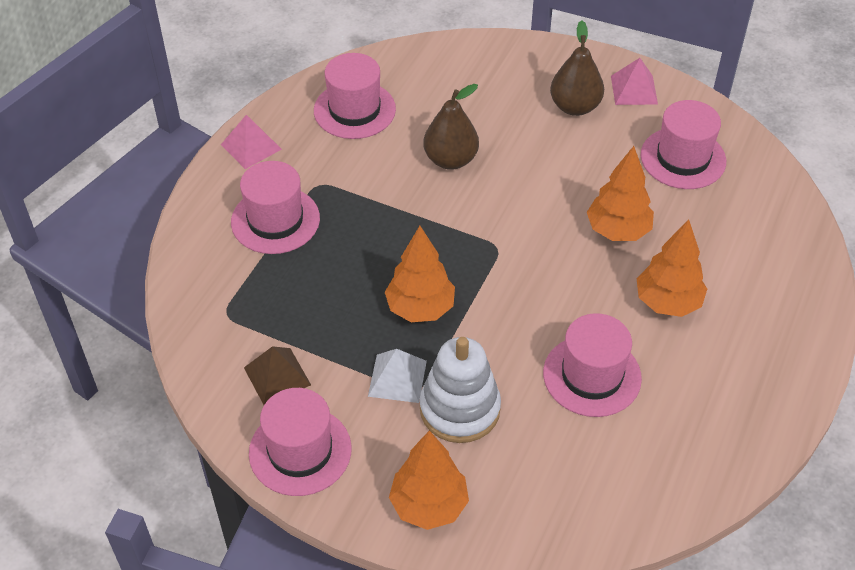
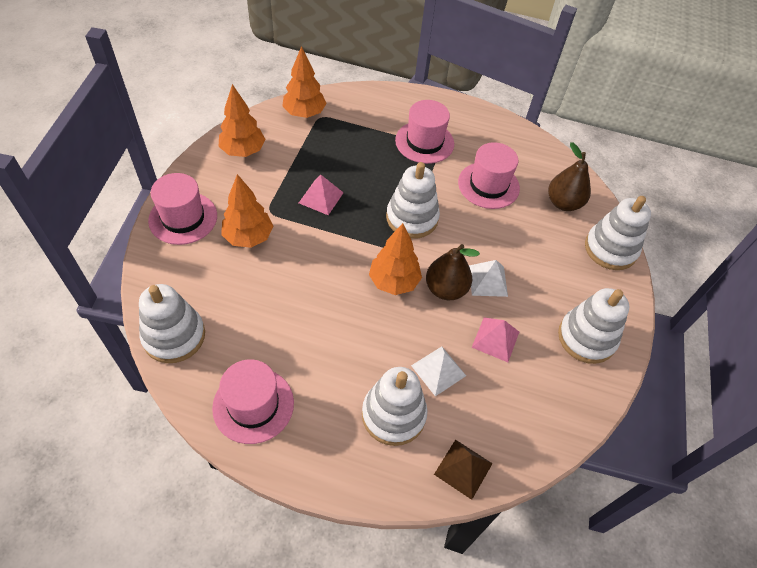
pink hat: [231,161,320,254] [249,388,352,496] [314,53,396,139] [543,313,642,417] [641,100,726,189] = 5 -> [148,173,217,245] [212,359,294,444] [395,100,454,164] [458,142,520,209] = 4
white pyramid: [368,349,427,403] = 1 -> [411,347,466,396] [469,260,508,297] = 2
white stacking toy: [420,337,501,443] = 1 -> [139,284,205,363] [362,367,427,446] [386,162,440,239] [558,288,630,364] [585,196,651,270] = 5

